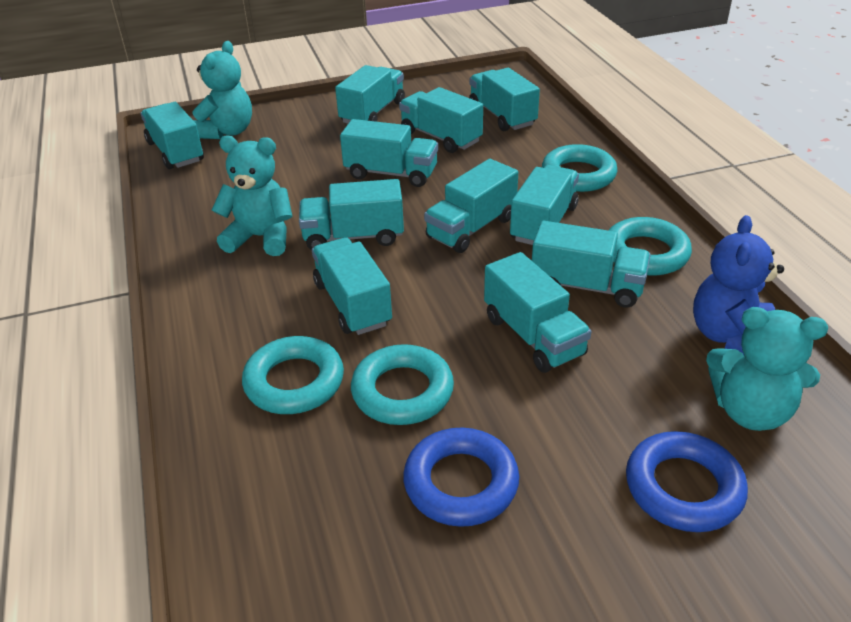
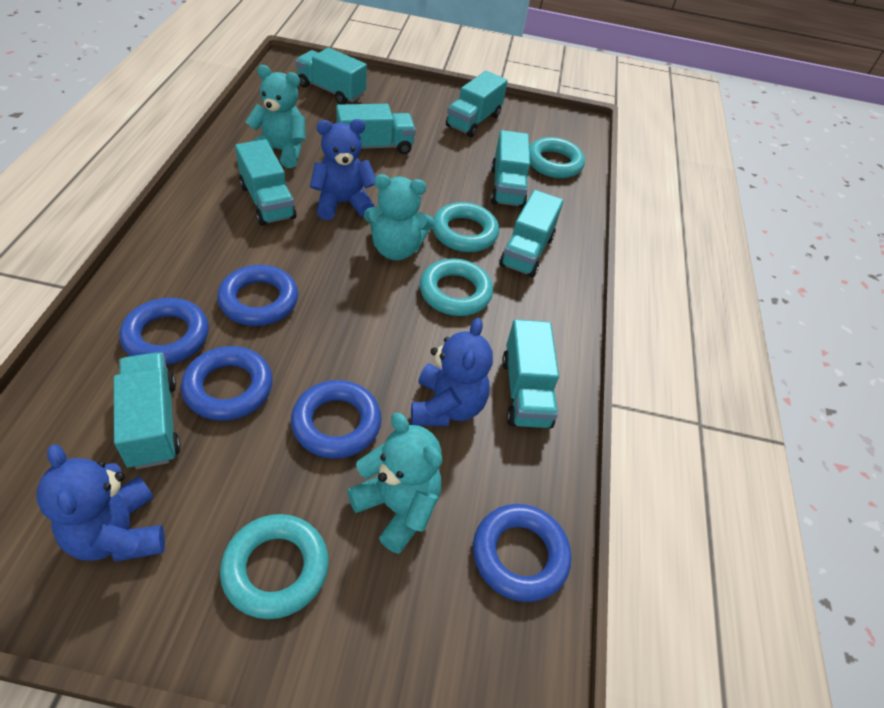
blue ring: [403,428,519,527] [626,431,748,532] = 2 -> [119,298,209,365] [181,346,273,421] [217,265,298,326] [291,380,382,459] [473,504,572,602] = 5
blue teddy bear: [693,215,784,355] = 1 -> [36,444,165,562] [310,119,376,220] [411,318,493,426] = 3
turquoise truck: [141,102,204,169] [299,179,404,250] [312,237,392,335] [335,65,405,123] [340,119,438,187] [399,87,483,153] [424,159,518,253] [469,68,540,131] [484,252,592,373] [510,165,579,245] [532,221,651,308] = 11 -> [114,352,181,469] [235,139,297,226] [296,48,367,104] [336,104,416,154] [446,71,508,137] [491,130,530,208] [499,190,563,278] [502,319,559,428] = 8

